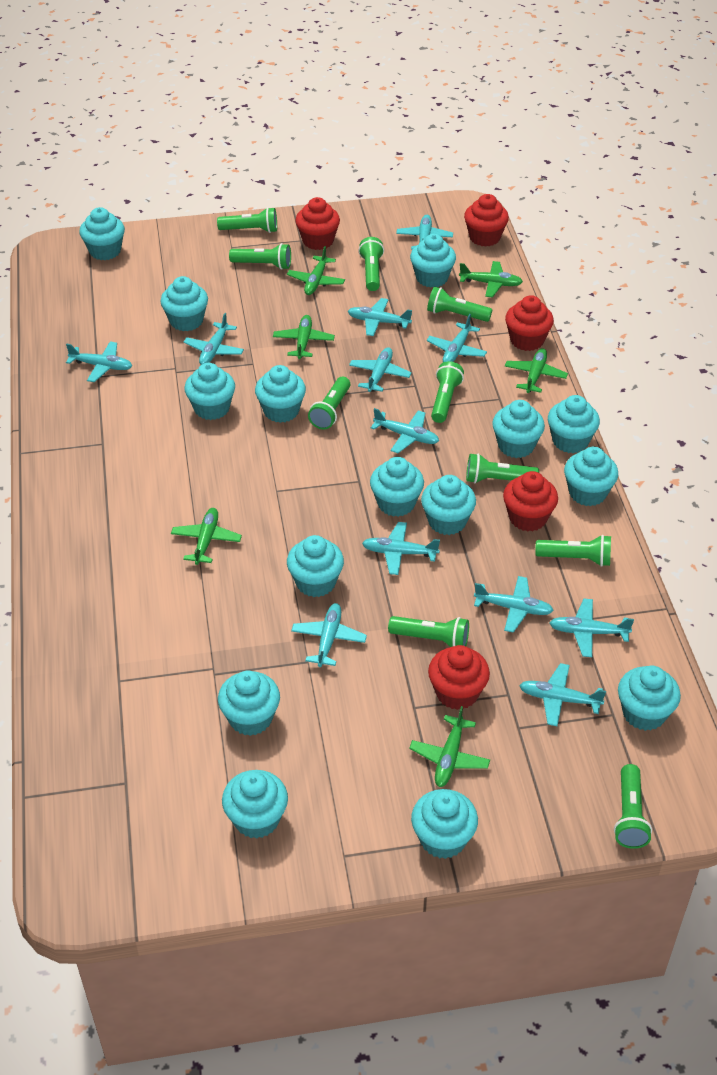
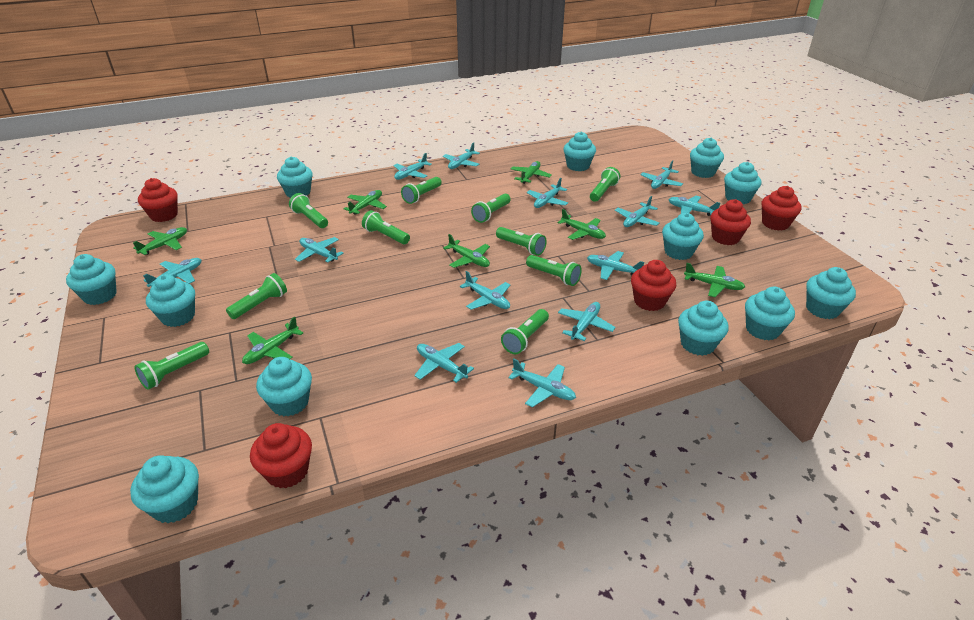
green plane: [171,508,242,565] [273,315,335,359] [287,246,345,295] [409,706,490,787] [459,261,523,297] [505,348,568,393] = 6 -> [133,227,187,255] [242,317,303,364] [344,190,387,215] [443,234,490,268] [511,161,552,184] [558,209,606,240] [684,263,745,297] = 7
turquoise cupcake: [80,207,125,260] [160,276,208,331] [185,363,235,420] [218,670,280,736] [222,770,288,839] [255,365,306,423] [287,535,344,597] [370,457,424,517] [410,234,456,288] [411,789,478,859] [421,475,476,535] [492,400,545,458] [548,395,600,453] [564,447,618,506] [618,666,681,731] = 15 -> [66,254,117,305] [130,455,199,523] [146,274,195,327] [256,357,312,417] [277,157,313,198] [563,132,596,171] [662,213,704,260] [678,301,729,356] [690,138,724,178] [724,162,761,204] [745,287,795,340] [806,267,856,319] = 12
turquoise plane: [66,341,132,382] [183,313,244,365] [291,603,367,667] [348,298,412,336] [349,347,412,392] [362,522,440,575] [371,408,439,453] [396,215,453,250] [427,314,487,362] [474,576,554,633] [519,663,606,726] [549,599,634,657] = 12 -> [143,258,202,287] [295,237,344,263] [393,153,432,180] [414,343,474,383] [443,142,480,169] [460,271,510,310] [508,358,576,407] [527,178,568,208] [558,302,615,341] [587,251,644,280] [615,196,660,227] [640,160,683,189] [668,196,720,216] = 13

